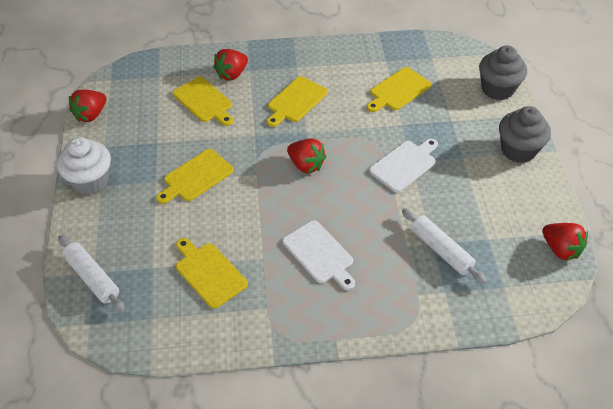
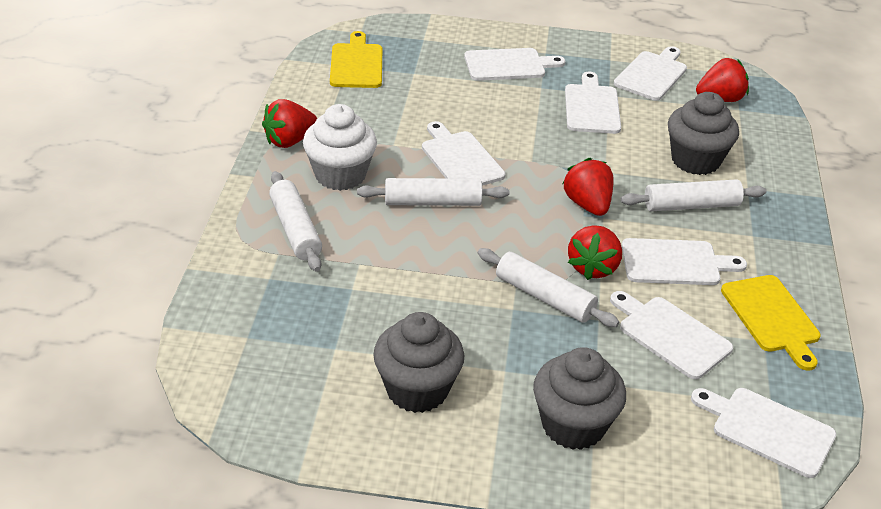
grey cupcake: [479,45,527,100] [499,106,551,163] = 2 -> [373,312,464,413] [533,347,626,450] [668,92,739,175] = 3
white cutting board: [283,220,355,290] [369,139,438,192] = 2 -> [422,121,505,186] [464,48,565,81] [565,72,621,134] [610,291,733,379] [614,46,687,101] [622,238,747,285] [691,388,836,478] = 7
white rolling pin: [58,235,125,312] [402,208,487,284] = 2 -> [269,171,322,272] [357,178,509,206] [478,248,619,327] [621,179,766,211] = 4
yellow cutting board: [156,149,234,204] [173,77,233,126] [176,238,248,309] [267,76,328,127] [367,67,431,112] = 5 -> [330,31,382,88] [721,275,821,371] = 2

